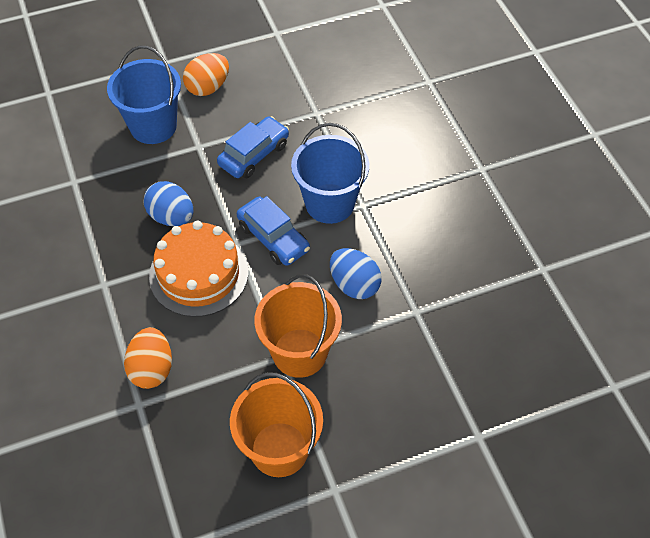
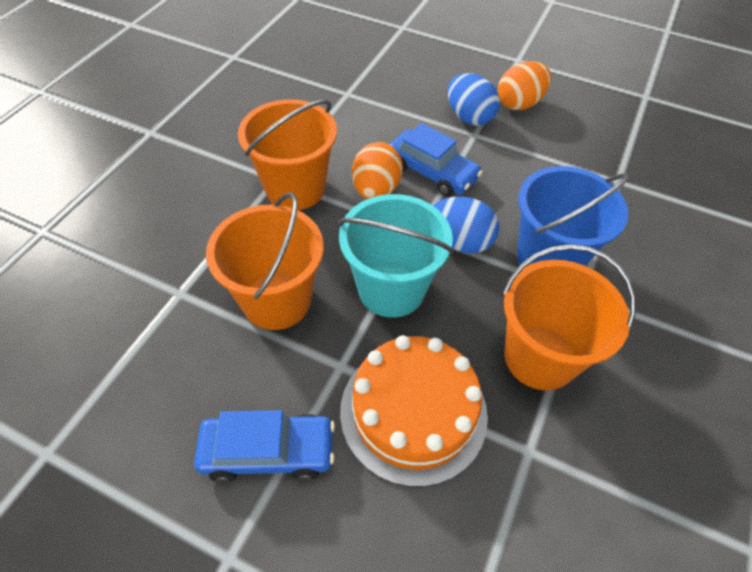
blue bucket: [107,45,181,144] [291,123,369,224] = 2 -> [517,166,630,266] = 1
orange bucket: [230,372,323,477] [254,274,342,378] = 2 -> [206,192,324,330] [238,99,337,210] [503,244,636,391] = 3
turquoise bucket: none = 0 -> [338,194,453,318] = 1

